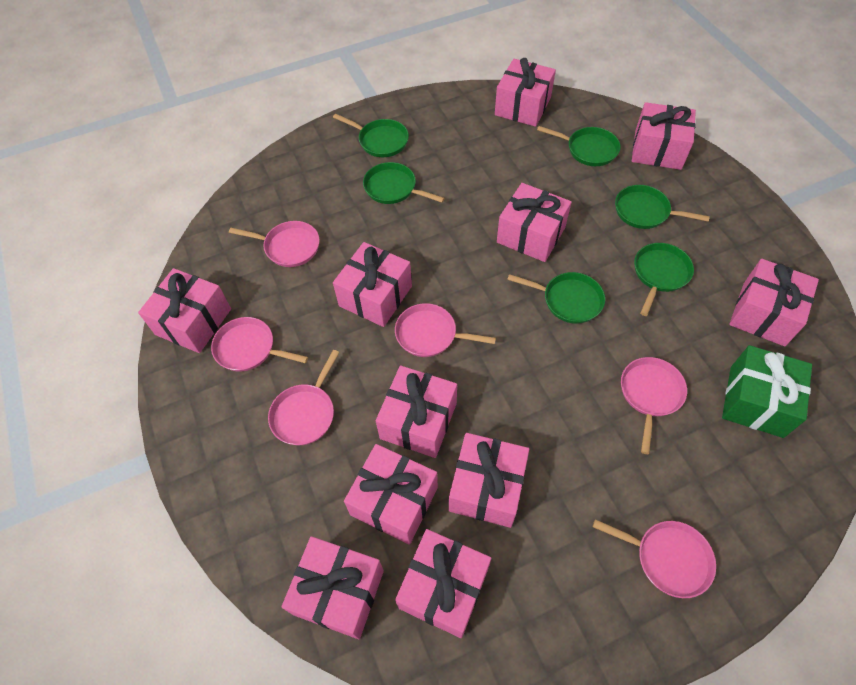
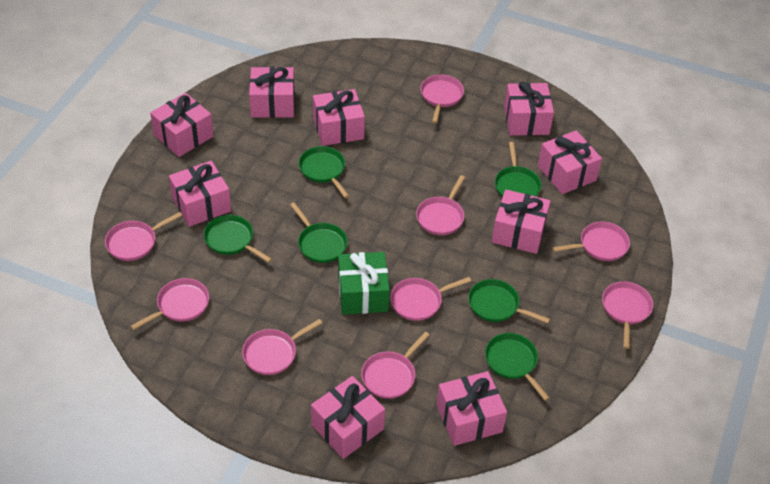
pink gift: [138,268,231,353] [282,537,384,639] [333,242,412,327] [344,444,438,545] [376,366,457,458] [395,529,491,638] [449,433,529,528] [495,58,556,127] [497,183,572,262] [632,102,696,170] [729,259,819,346] = 11 -> [150,93,214,157] [169,161,231,227] [249,67,295,118] [311,376,385,459] [313,89,365,146] [436,371,507,446] [492,189,551,254] [504,81,554,136] [538,130,602,194] = 9
pink pan: [211,317,308,372] [229,221,320,267] [268,350,340,445] [395,303,496,357] [593,519,716,598] [621,357,687,454] = 6 -> [105,212,182,261] [130,278,209,330] [242,319,322,375] [361,332,429,399] [390,277,471,321] [416,175,465,235] [420,75,464,123] [552,222,630,261] [602,281,653,349] = 9

